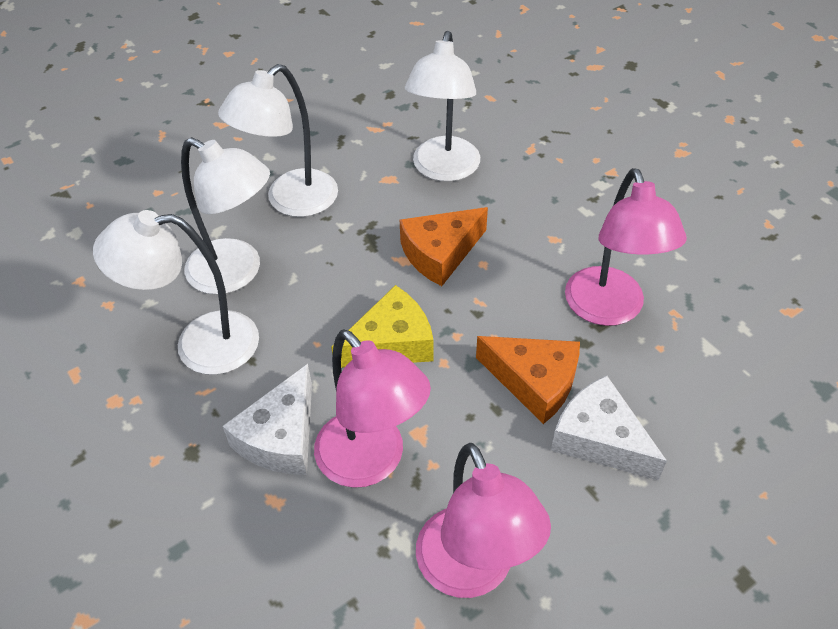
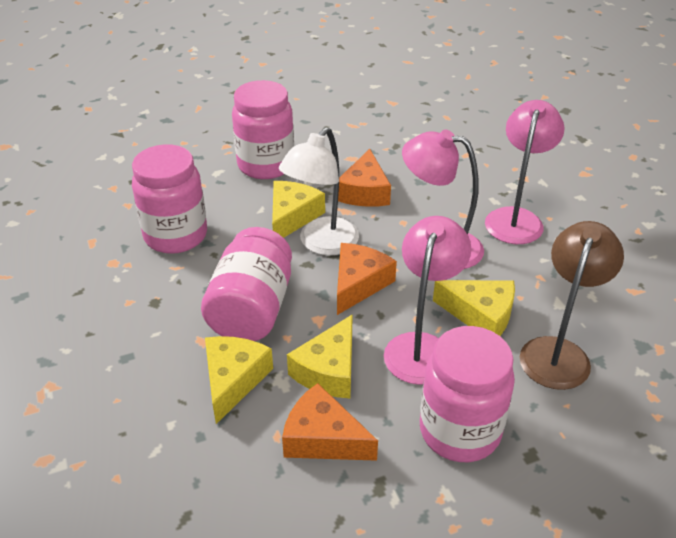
brown lamp: none = 0 -> [520,221,624,390] = 1
orange cheese: [400,207,488,286] [476,336,580,424] = 2 -> [282,383,378,461] [337,243,397,315] [338,149,391,207] = 3
pink jar: none = 0 -> [132,144,207,254] [201,227,292,341] [232,80,294,179] [420,326,515,462] = 4
white cheese: [223,364,312,475] [551,375,667,481] = 2 -> none = 0
white lamp: [93,210,259,375] [181,137,270,295] [218,64,338,217] [405,31,480,182] = 4 -> [279,127,359,256] = 1
yellow cheese: [331,285,433,368] = 1 -> [205,336,273,424] [272,181,325,238] [287,314,353,398] [433,280,515,336] = 4

